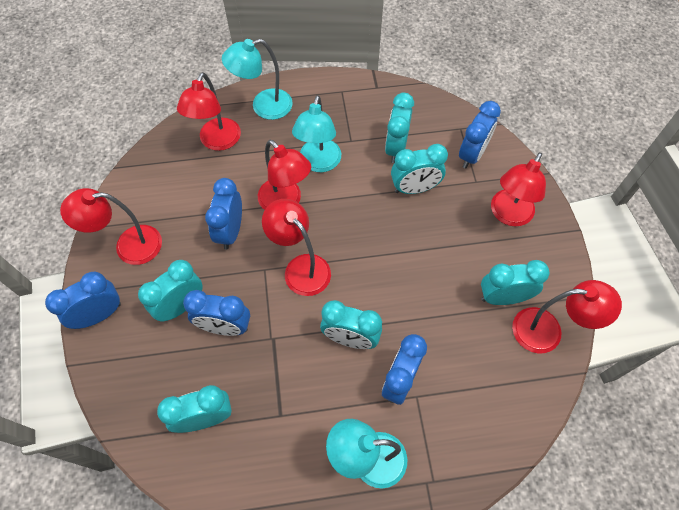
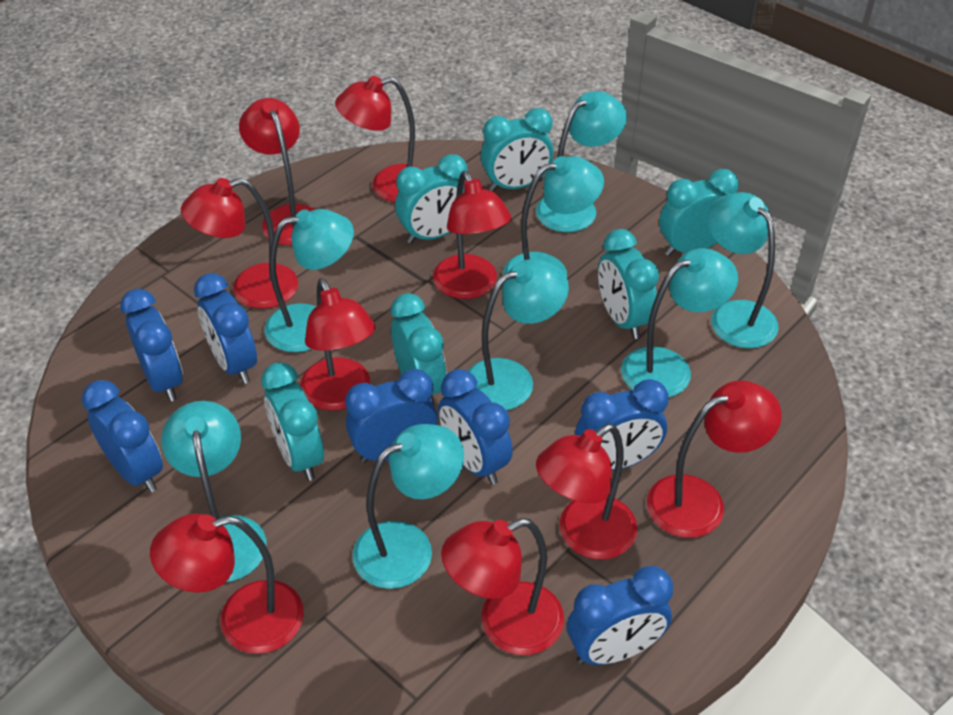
blue clock: [45,272,121,329] [183,290,250,336] [205,178,242,250] [382,334,427,405] [459,101,501,169] = 5 -> [82,380,163,493] [120,289,183,402] [194,273,257,384] [345,369,438,463] [438,369,513,485] [567,566,673,665] [575,379,669,471] = 7
red lamp: [60,188,162,265] [177,72,241,151] [258,140,311,210] [262,199,331,296] [491,152,546,226] [512,280,622,354] = 6 -> [150,514,304,654] [181,178,298,309] [239,98,316,245] [300,278,375,411] [335,76,423,202] [433,171,511,299] [441,518,564,655] [536,424,638,559] [647,381,782,538] = 9
turquoise lamp: [222,39,293,120] [292,95,341,172] [326,419,407,488] = 3 -> [161,401,266,582] [264,209,354,352] [353,424,464,589] [468,259,569,411] [503,156,604,277] [536,91,627,232] [621,248,738,397] [707,192,779,348] = 8

